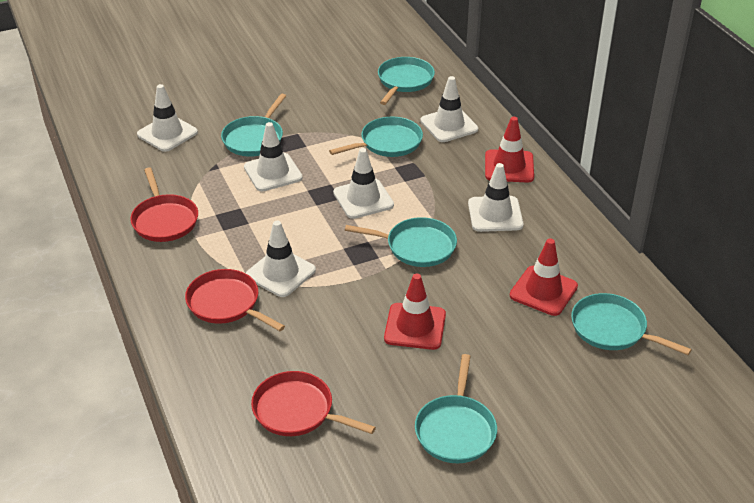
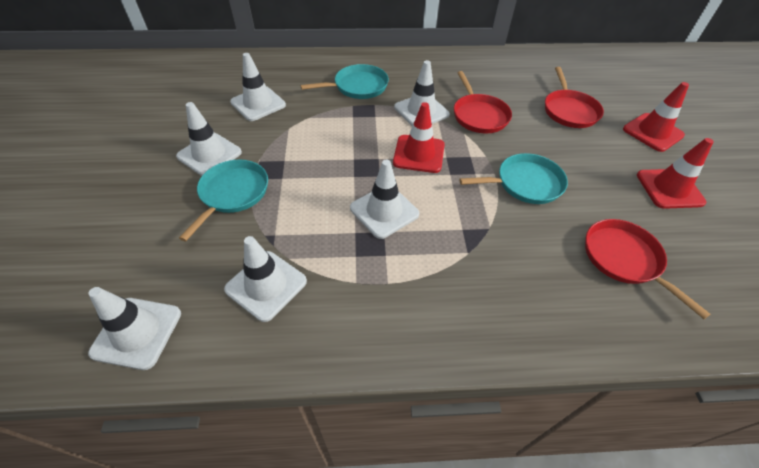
turquoise pan: [221,94,286,157] [329,117,423,157] [345,217,457,267] [378,57,435,105] [415,354,497,463] [571,293,692,355] = 6 -> [179,160,268,241] [301,64,389,99] [459,153,568,204] = 3

